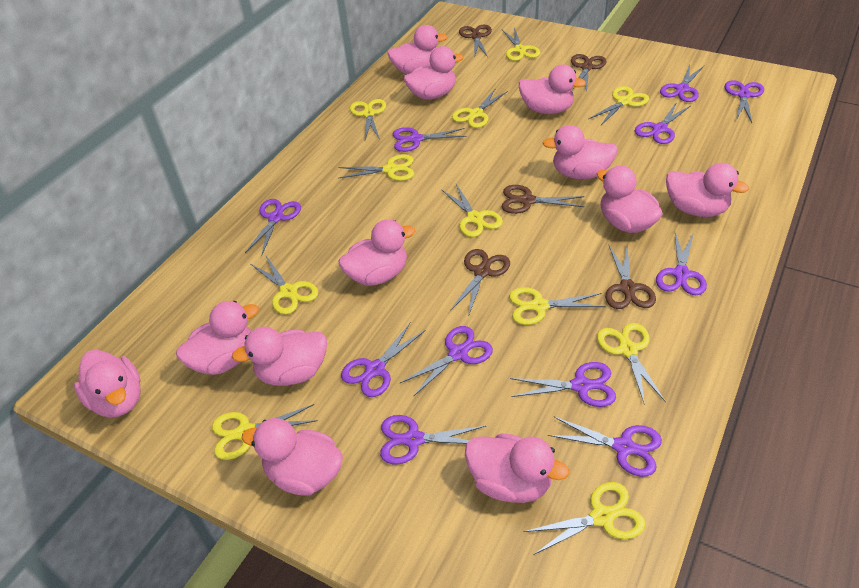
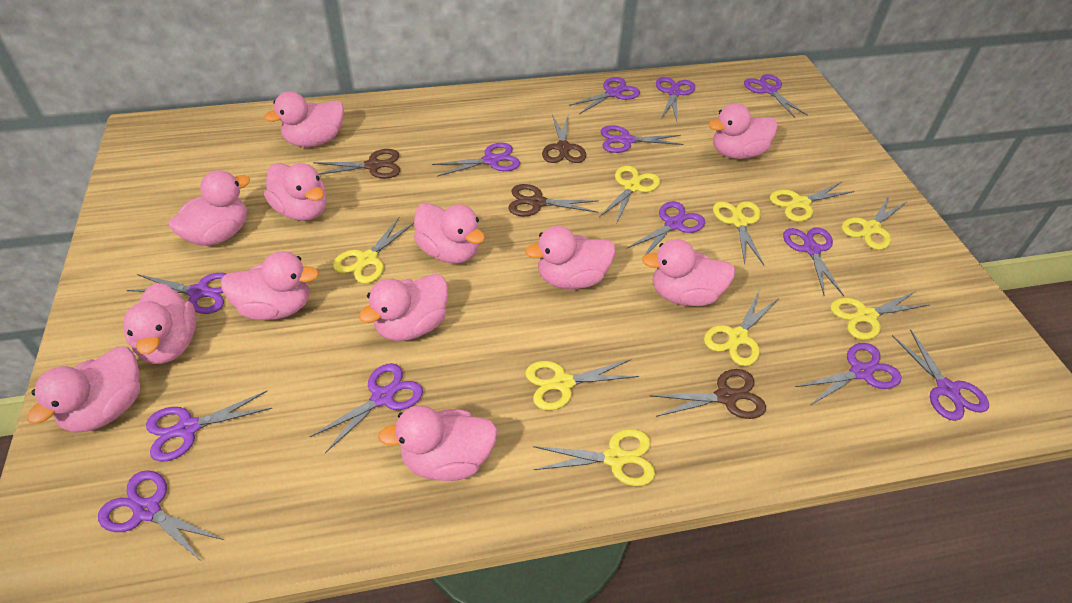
brown scissors: [450,249,510,317] [459,25,492,58] [502,185,584,214] [571,54,607,91] [605,246,656,309] = 5 -> [313,149,400,178] [508,184,599,216] [542,113,586,163] [650,369,766,419] = 4
purple scissors: [245,199,301,256] [341,323,426,397] [380,415,486,464] [393,127,467,152] [400,326,493,397] [510,362,616,407] [547,416,662,477] [635,102,691,144] [656,232,707,295] [660,64,704,102] [725,80,764,123] = 11 -> [98,470,224,563] [127,273,227,314] [146,391,272,462] [310,363,423,453] [432,143,520,177] [569,77,640,114] [601,125,683,153] [627,201,705,256] [656,77,695,121] [744,74,808,118] [783,227,844,296] [796,343,902,405] [892,329,989,421] = 13
yellow scissors: [212,404,318,460] [251,256,318,314] [338,154,414,181] [350,99,386,140] [441,184,503,237] [452,88,508,128] [502,27,540,61] [509,287,606,325] [523,482,645,555] [588,86,649,125] [597,323,666,405] = 11 -> [333,217,414,284] [525,359,639,410] [533,429,655,486] [599,166,660,225] [704,291,779,366] [713,201,764,265] [770,182,854,222] [830,291,931,340] [842,195,908,250] = 9

